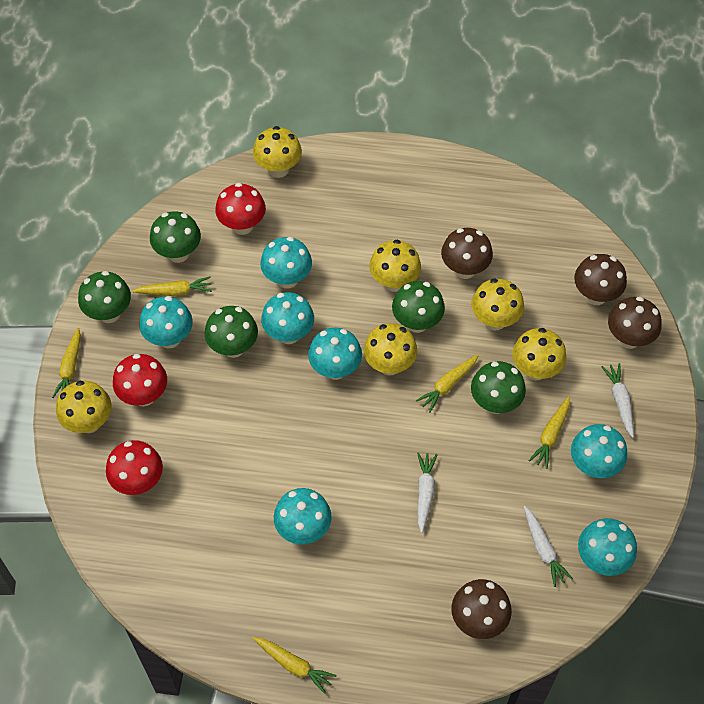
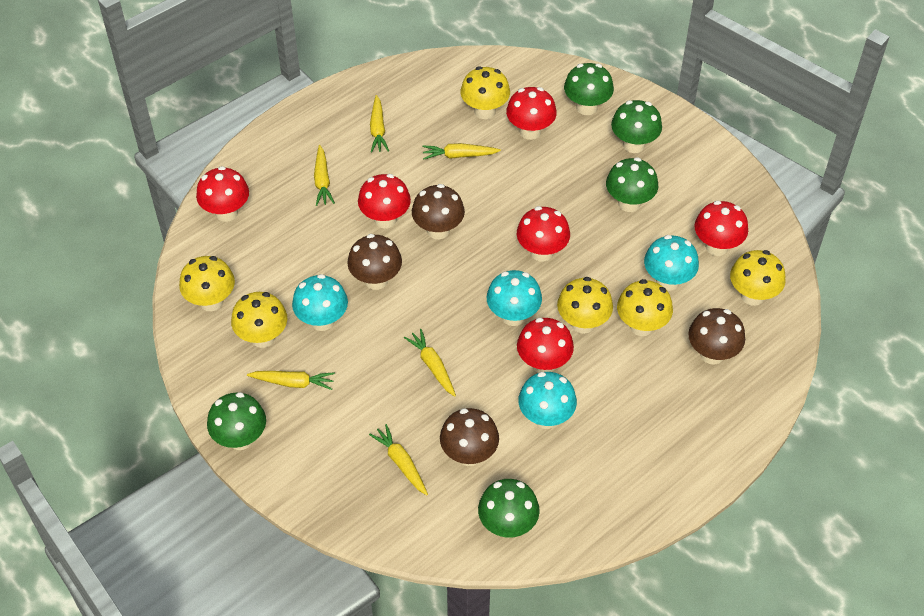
red mushroom: [106,440,163,495] [113,354,167,407] [215,183,266,235] = 3 -> [196,166,249,222] [358,174,411,228] [506,87,557,140] [517,206,570,261] [517,318,574,373] [695,201,748,256] = 6
turquoise mushroom: [139,296,193,348] [260,237,312,288] [261,292,314,344] [274,488,332,544] [308,328,362,380] [571,424,627,478] [578,518,637,576] = 7 -> [292,274,348,331] [487,270,542,326] [518,372,577,429] [644,235,699,291] = 4
white carrot: [417,452,438,533] [524,506,573,587] [601,363,634,438] = 3 -> none = 0
yellow carrot: [52,328,81,398] [132,276,212,296] [252,637,336,694] [416,354,479,413] [528,397,570,469] = 5 -> [247,371,335,390] [314,145,335,206] [369,424,428,495] [370,95,389,153] [404,329,456,397] [422,143,501,160] = 6

